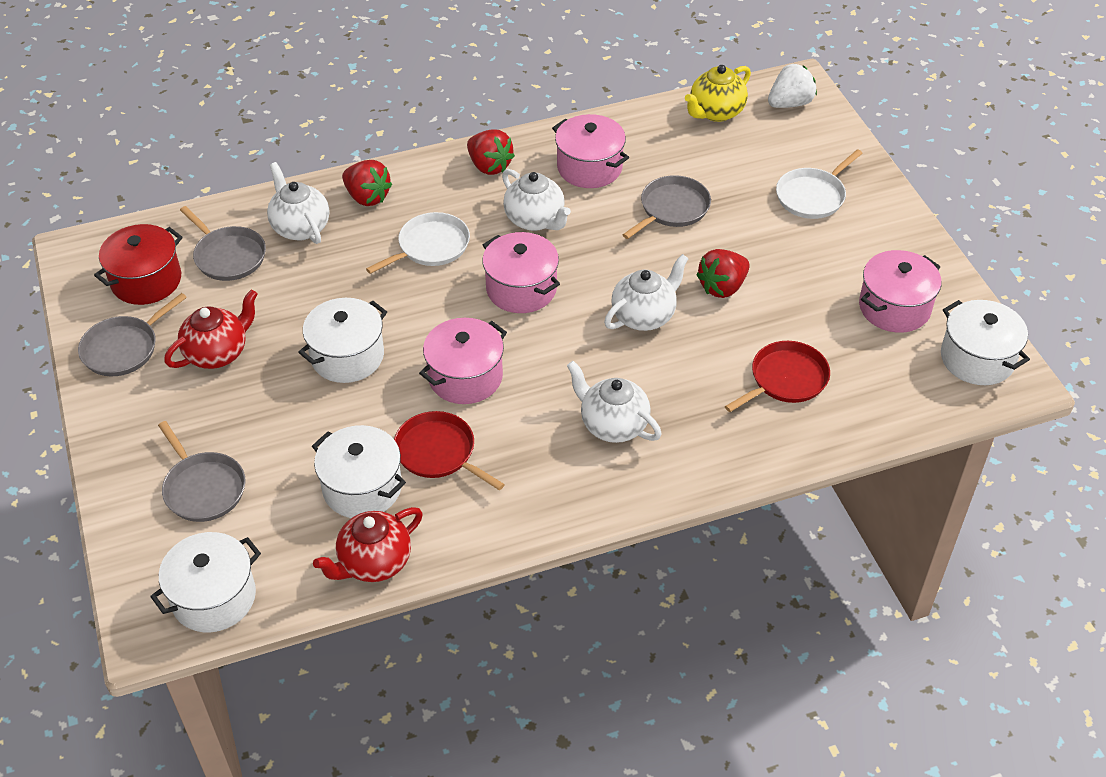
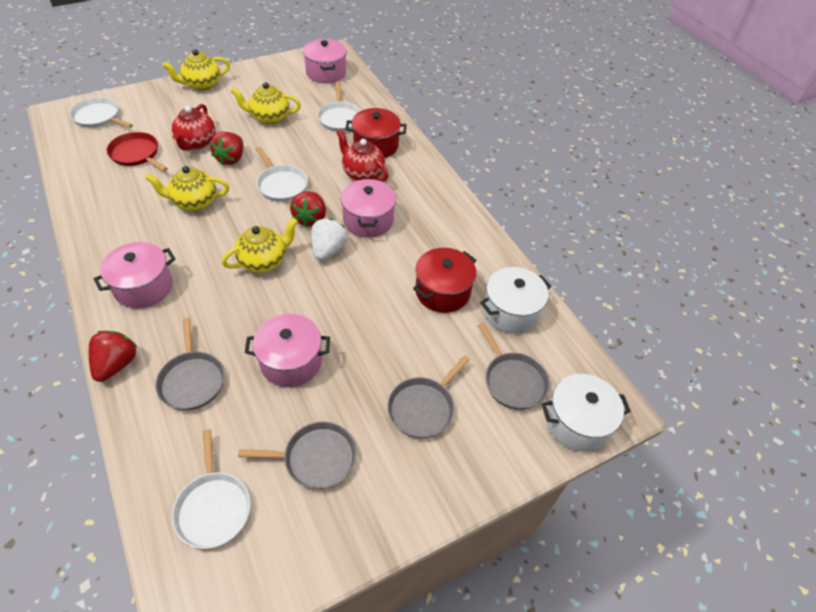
red pan: [394,411,505,490] [725,341,830,412] = 2 -> [107,132,168,171] = 1
red pot: [94,224,183,305] = 1 -> [345,108,407,158] [413,248,476,313] = 2
white pan: [366,212,470,274] [776,149,863,219] = 2 -> [69,97,133,128] [172,429,250,549] [256,147,308,202] [317,83,361,132] = 4
white pot: [150,532,261,632] [298,298,387,383] [312,425,406,518] [941,300,1030,385] = 4 -> [480,267,552,334] [542,374,631,452] = 2
white teapot: [267,162,329,244] [502,169,571,231] [567,361,662,443] [604,254,689,331] = 4 -> none = 0
yellow teapot: [685,65,751,122] = 1 -> [145,166,229,211] [162,49,230,91] [222,218,298,273] [231,82,301,125] = 4

